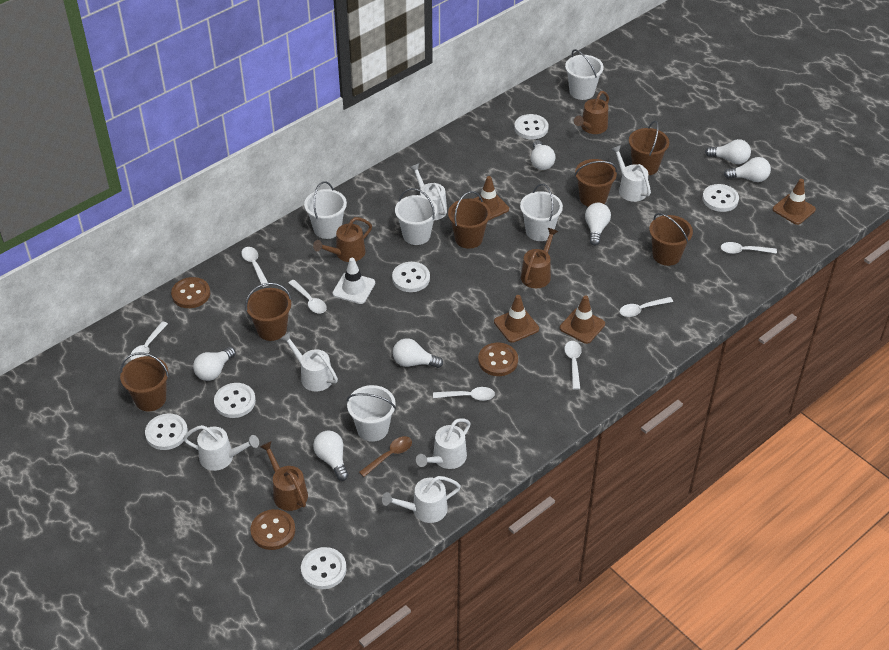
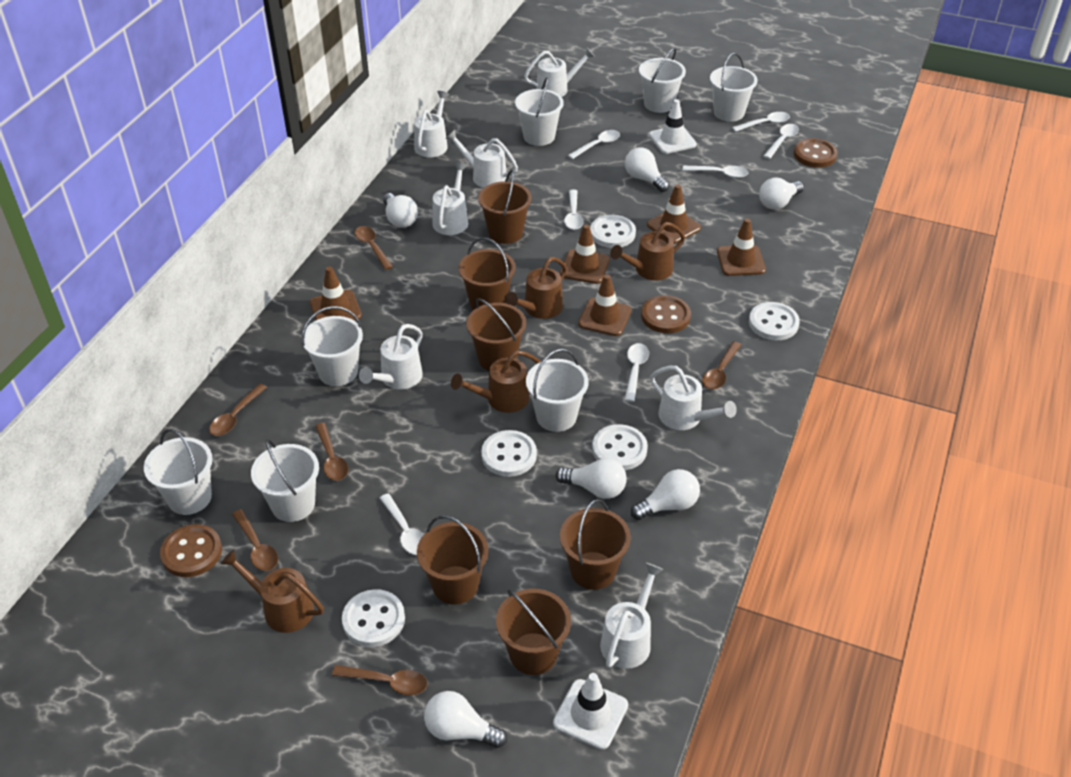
brown spoon: [359,436,412,477] = 1 -> [209,384,267,436] [232,509,278,571] [315,423,348,481] [332,665,427,695] [354,226,393,270] [702,341,741,390] = 6
brown traffic cone: [473,176,509,220] [494,295,539,343] [560,295,605,344] [773,179,816,225] = 4 -> [310,266,362,321] [560,224,610,284] [578,274,632,336] [647,184,701,244] [717,218,766,276] = 5
white bucket: [304,181,347,239] [347,385,396,442] [395,188,437,245] [520,184,563,241] [565,49,604,100] = 5 -> [144,428,213,515] [251,439,319,522] [301,306,363,386] [515,77,563,146] [526,349,589,432] [639,48,686,113] [710,53,758,122] = 7
white button: [145,414,188,450] [214,383,256,418] [301,547,347,589] [392,262,430,292] [514,114,549,139] [702,184,739,212] = 6 -> [342,589,405,647] [481,430,537,477] [590,215,636,248] [592,424,648,470] [749,302,800,340] = 5
white light bulb: [193,347,236,381] [313,431,349,481] [393,338,443,368] [531,140,556,170] [585,203,611,246] [705,139,751,164] [724,157,771,182] = 7 -> [383,193,418,228] [424,691,507,748] [555,458,627,499] [625,147,670,192] [631,469,700,520] [759,177,804,210] = 6
white traffic cone: [332,258,375,304] = 1 -> [553,673,628,750] [649,99,697,154] = 2
white watering can: [183,425,259,471] [280,332,338,392] [382,476,461,523] [409,164,447,220] [416,418,471,469] [611,145,651,202] = 6 -> [359,324,423,389] [414,91,450,157] [433,162,468,235] [445,130,518,188] [524,48,595,97] [600,563,664,669] [650,366,737,430] = 7

